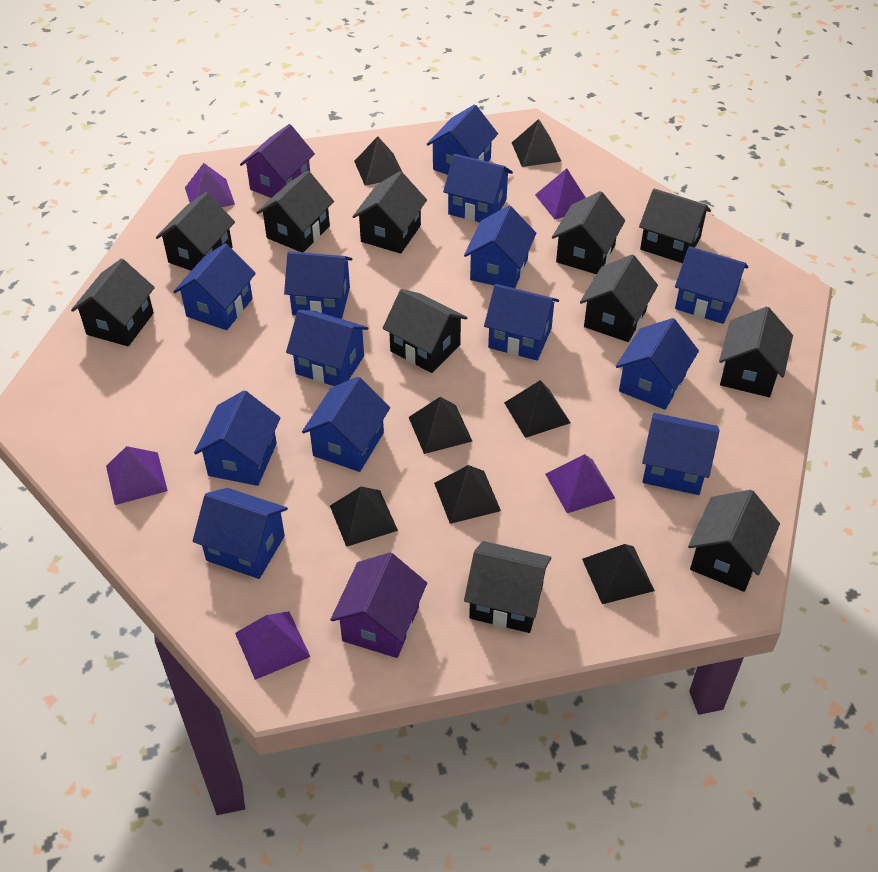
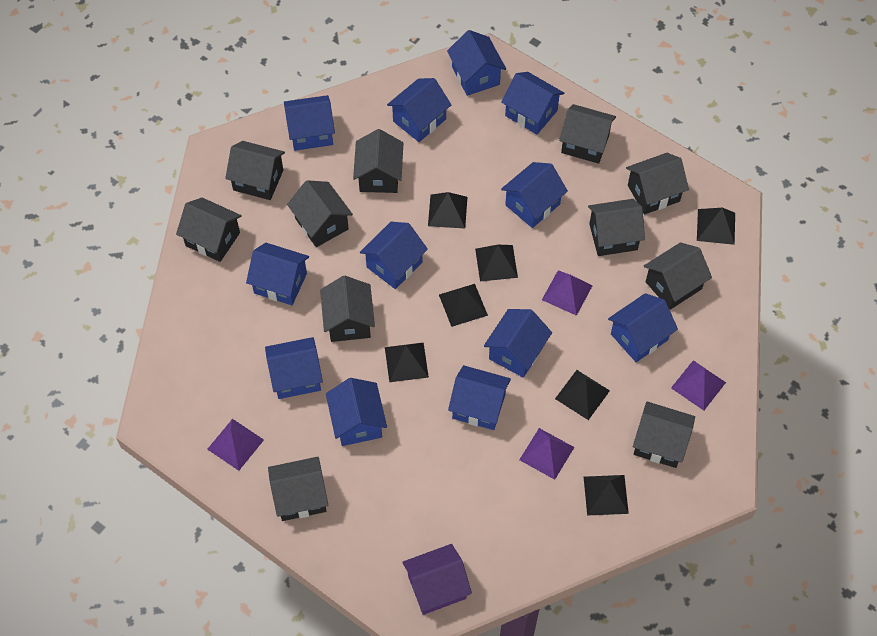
blue house: [173,243,256,330] [192,488,288,579] [194,390,281,486] [284,251,352,319] [286,310,368,386] [302,377,390,472] [426,104,498,175] [443,154,513,222] [464,206,536,288] [484,284,559,360] [616,318,699,410] [642,413,719,495] [675,246,748,324] = 13 -> [246,242,309,305] [265,337,323,399] [284,95,335,151] [326,378,387,446] [360,222,428,289] [387,78,451,142] [447,30,506,96] [448,365,511,430] [484,309,552,378] [501,162,568,228] [502,72,564,134] [608,293,678,362] = 12
purple house: [240,124,315,198] [330,552,427,658] = 2 -> [403,544,472,615] = 1
purple pyramid: [106,446,168,505] [185,163,235,207] [235,611,310,680] [535,168,586,219] [545,454,615,513] = 5 -> [207,419,264,471] [519,428,574,480] [542,270,592,316] [671,360,726,411] = 4

